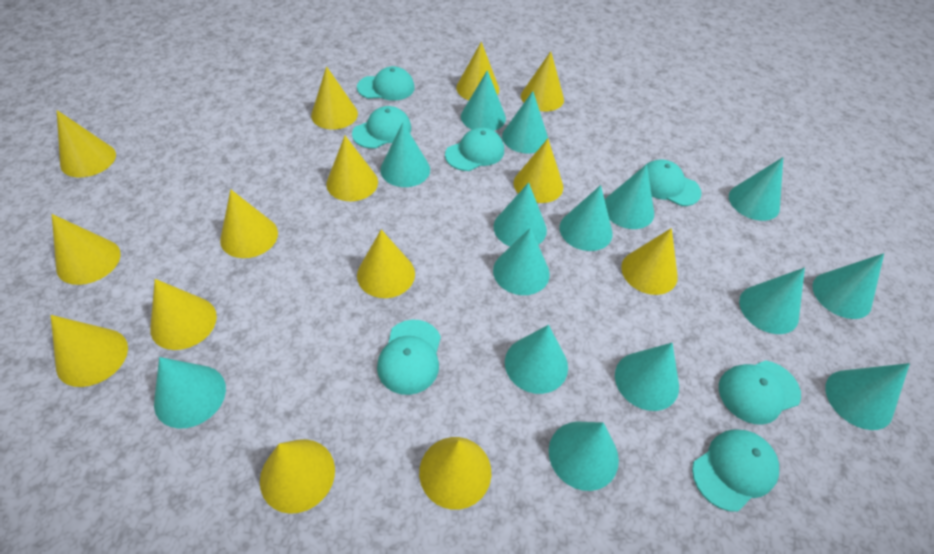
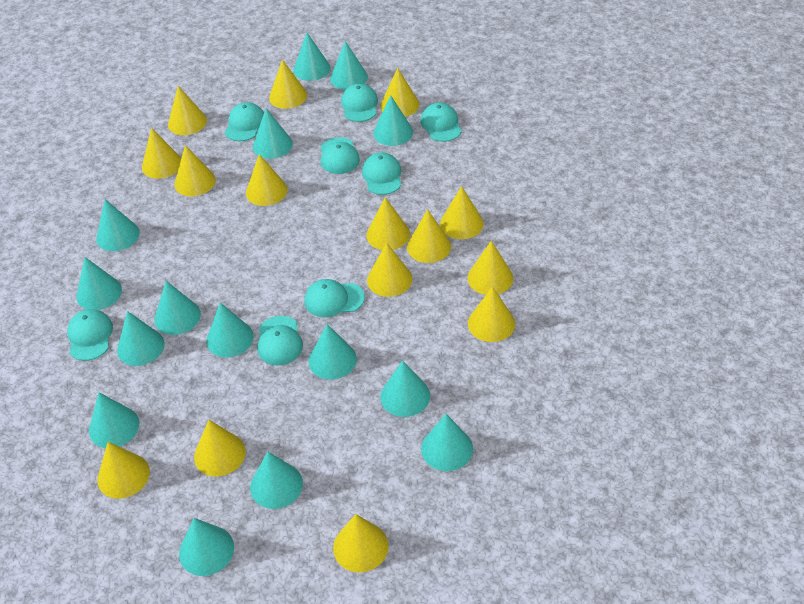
turquoise cap: [352,106,411,149] [357,66,415,101] [377,320,441,395] [445,127,504,171] [647,159,702,206] [692,429,779,512] [719,360,801,425] = 7 -> [67,309,113,361] [225,102,264,141] [257,316,303,365] [305,279,365,317] [320,137,360,174] [341,84,378,122] [362,152,401,195] [420,102,462,142] = 8
yellow cone: [51,315,128,387] [52,214,121,285] [57,110,116,177] [150,279,217,350] [220,189,278,258] [260,439,335,514] [311,66,358,129] [326,136,378,201] [357,230,415,298] [419,437,491,510] [456,42,499,100] [513,139,563,203] [521,51,564,111] [621,228,678,295] = 14 -> [97,442,150,499] [142,128,181,179] [168,86,207,135] [174,145,216,197] [194,420,246,477] [246,154,287,206] [269,59,307,109] [333,514,389,572] [366,197,410,250] [367,242,413,297] [381,68,419,117] [407,209,451,263] [440,186,484,239] [468,241,513,295] [468,286,515,342] = 15

